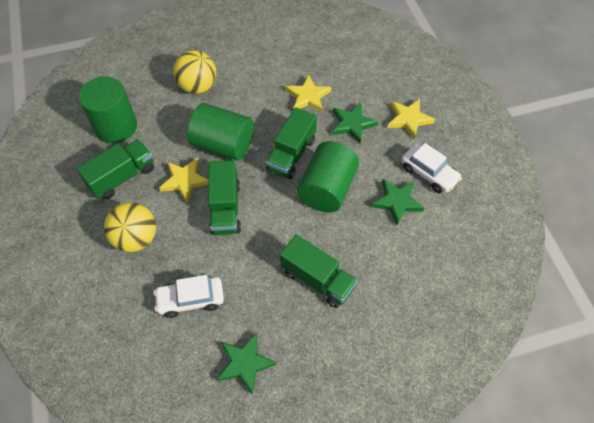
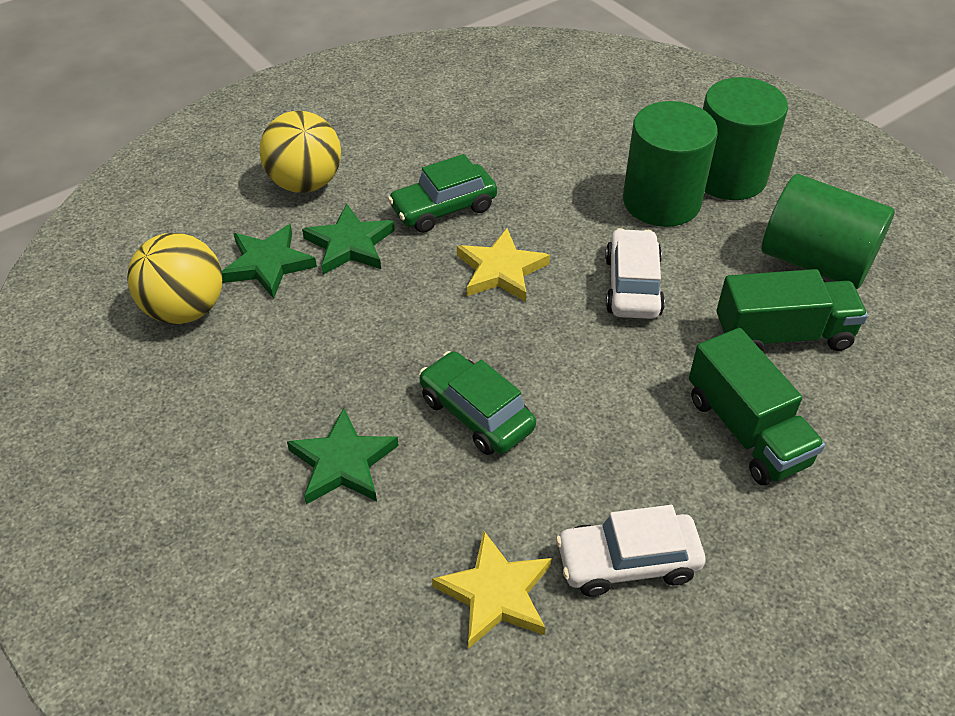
green car: none = 0 -> [388,154,497,233] [419,351,536,455] = 2
green truck: [77,139,154,199] [208,160,241,235] [266,107,317,179] [280,235,357,308] = 4 -> [689,328,825,485] [717,269,868,351] = 2
yellow star: [159,158,209,203] [286,75,332,112] [387,99,435,139] = 3 -> [432,531,552,649] [457,228,550,302] = 2

